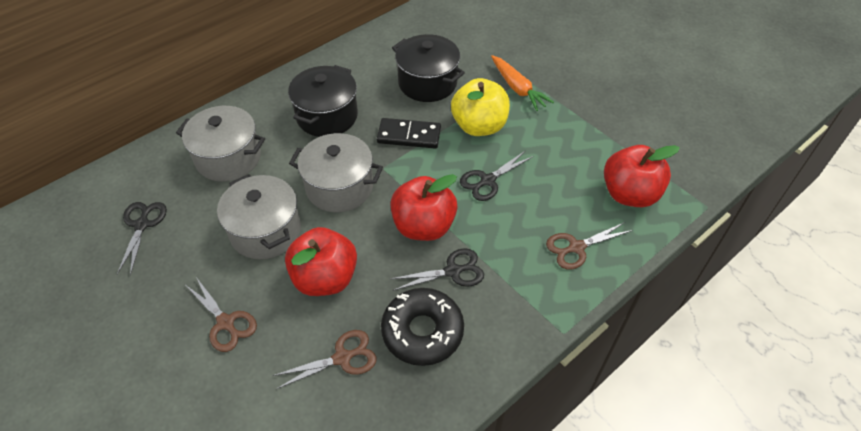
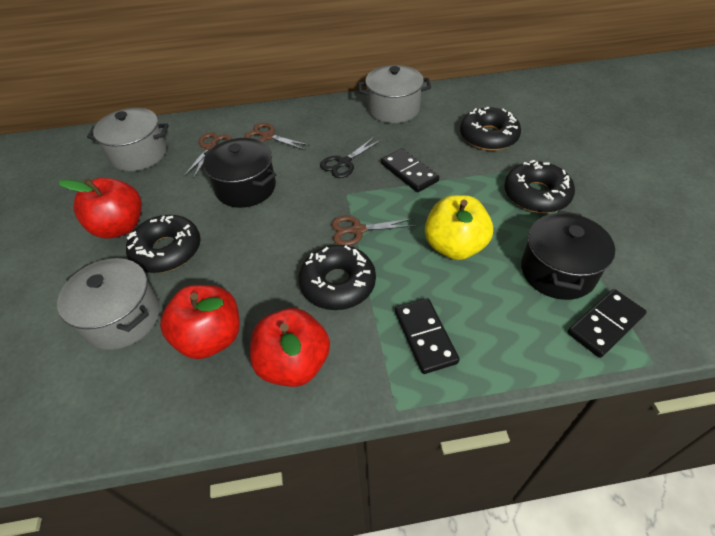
black domino: [377,118,441,149] = 1 -> [381,148,439,193] [395,298,460,374] [568,289,647,358] = 3
black donut: [381,288,464,366] = 1 -> [126,215,201,273] [299,245,376,310] [460,107,521,151] [504,160,575,213] = 4
black scissors: [117,202,167,276] [390,248,484,291] [460,150,534,201] = 3 -> [320,137,381,178] = 1
orange carrot: [491,55,554,111] = 1 -> none = 0

